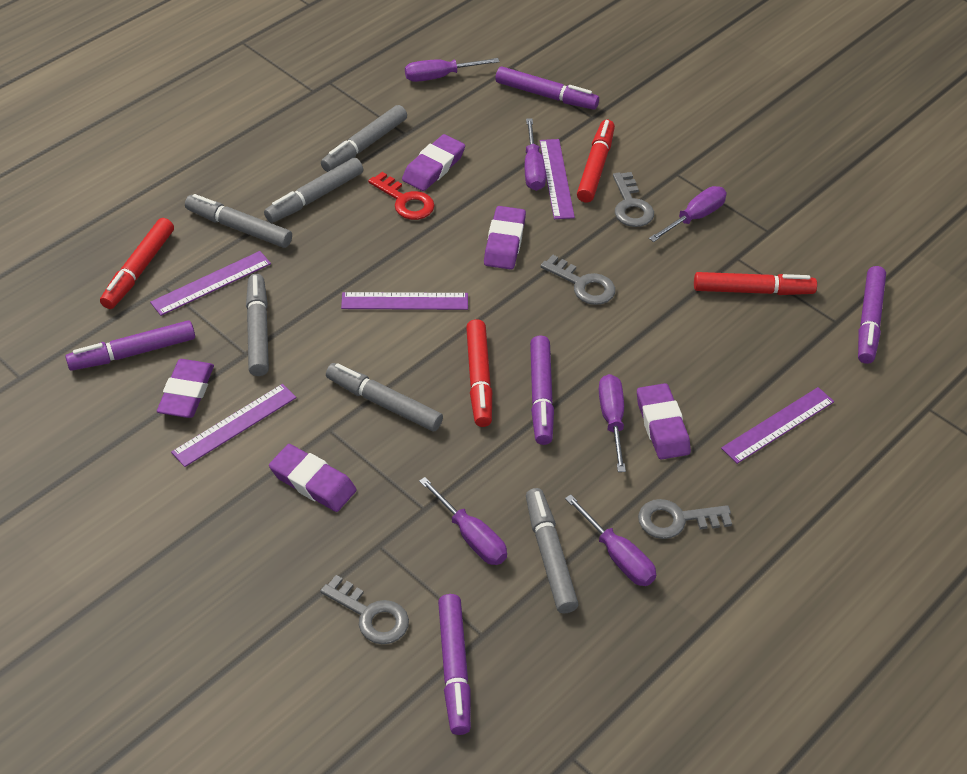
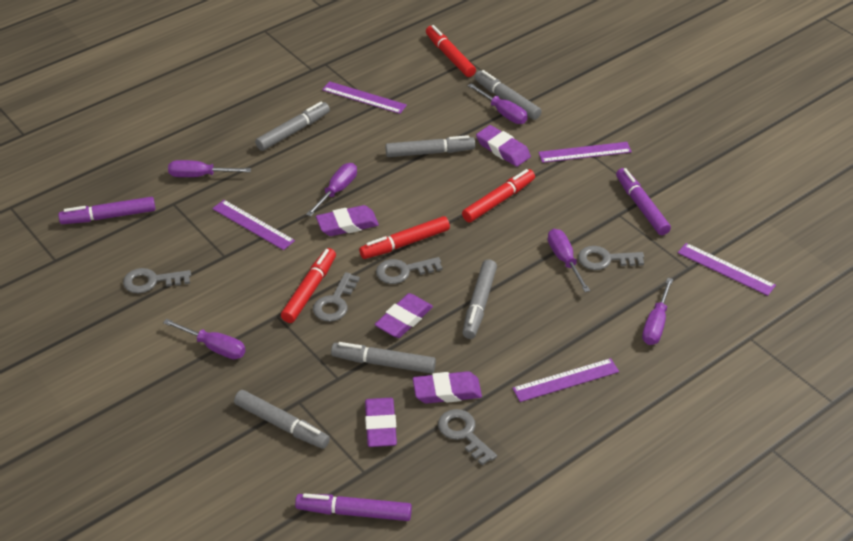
grey key: [320,575,409,644] [540,255,615,305] [613,172,654,227] [638,499,732,539] = 4 -> [123,268,191,293] [313,272,360,322] [376,257,442,284] [438,409,497,465] [578,246,644,270] = 5
purple marker: [65,320,195,371] [438,594,471,735] [495,67,599,110] [530,335,554,445] [858,266,886,364] = 5 -> [58,197,155,224] [295,493,412,521] [616,168,671,235] = 3
red key: [368,172,435,220] = 1 -> none = 0

